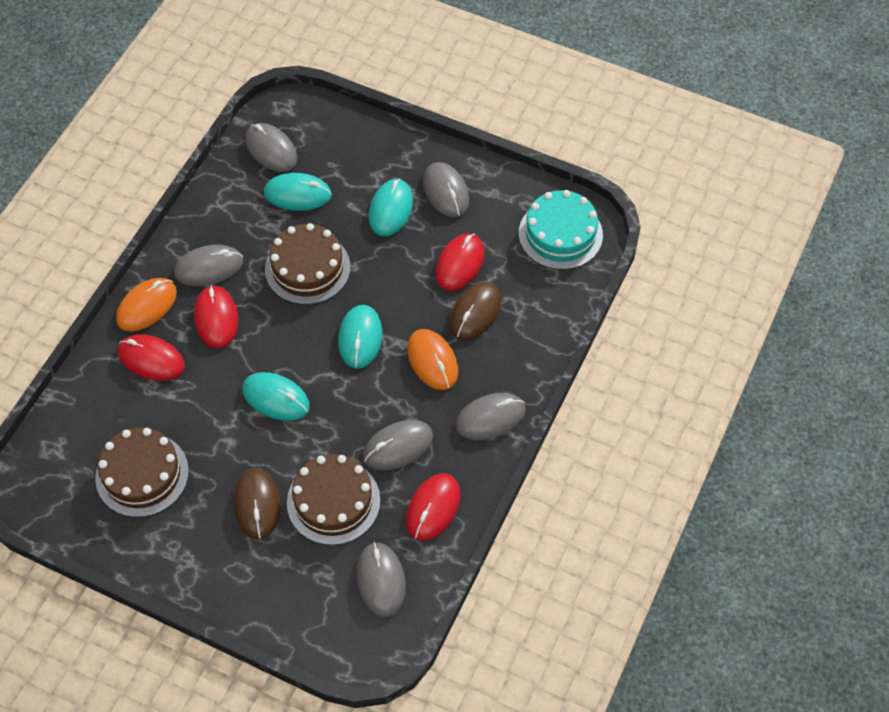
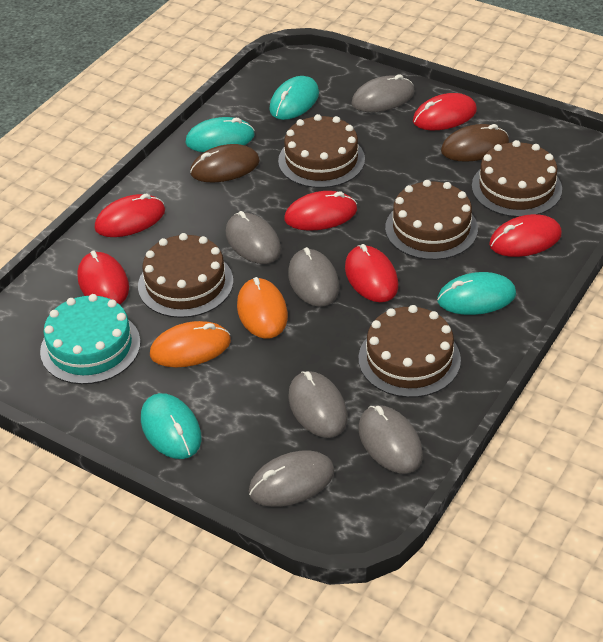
brown cake: [95,428,189,517] [265,223,351,305] [287,454,380,545] = 3 -> [138,233,233,318] [278,114,365,188] [359,305,461,398] [385,180,478,260] [472,140,562,217] = 5
red mouse: [118,334,185,381] [194,285,238,348] [406,473,460,541] [435,234,484,291] = 4 -> [77,250,129,305] [94,194,165,237] [284,191,357,231] [345,244,398,302] [413,93,477,130] [489,214,562,257] = 6

